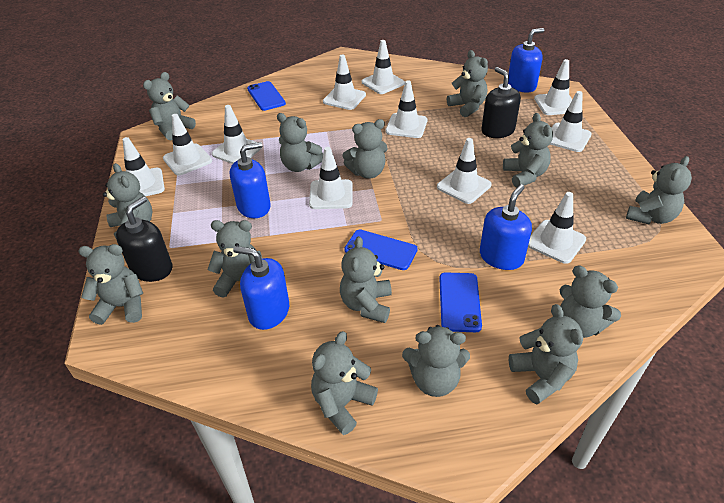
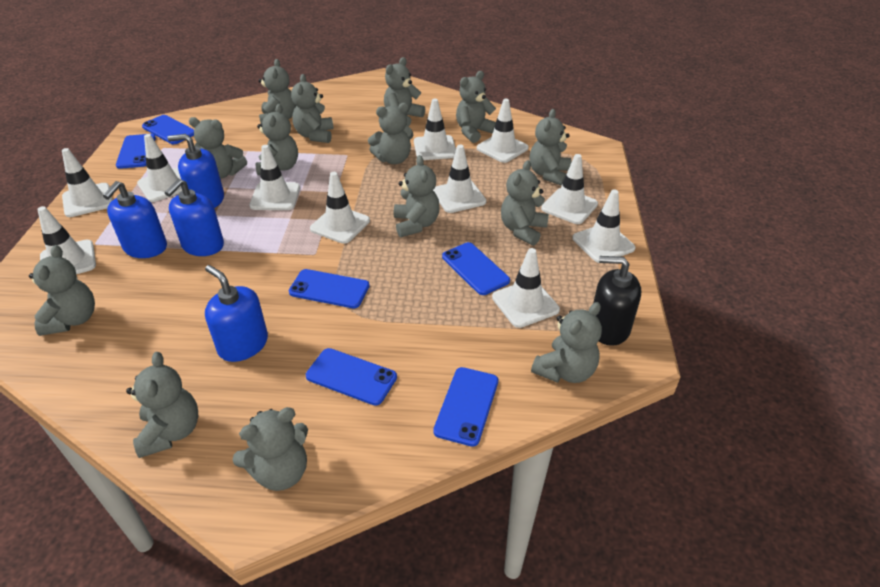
black soap dispenser: [116,196,172,282] [481,67,521,138] = 2 -> [593,256,641,346] = 1
blue phone: [247,81,286,111] [344,230,418,270] [439,272,482,332] = 3 -> [116,134,156,169] [142,115,194,144] [289,269,370,308] [306,348,397,406] [433,367,498,447] [442,242,510,295] = 6

